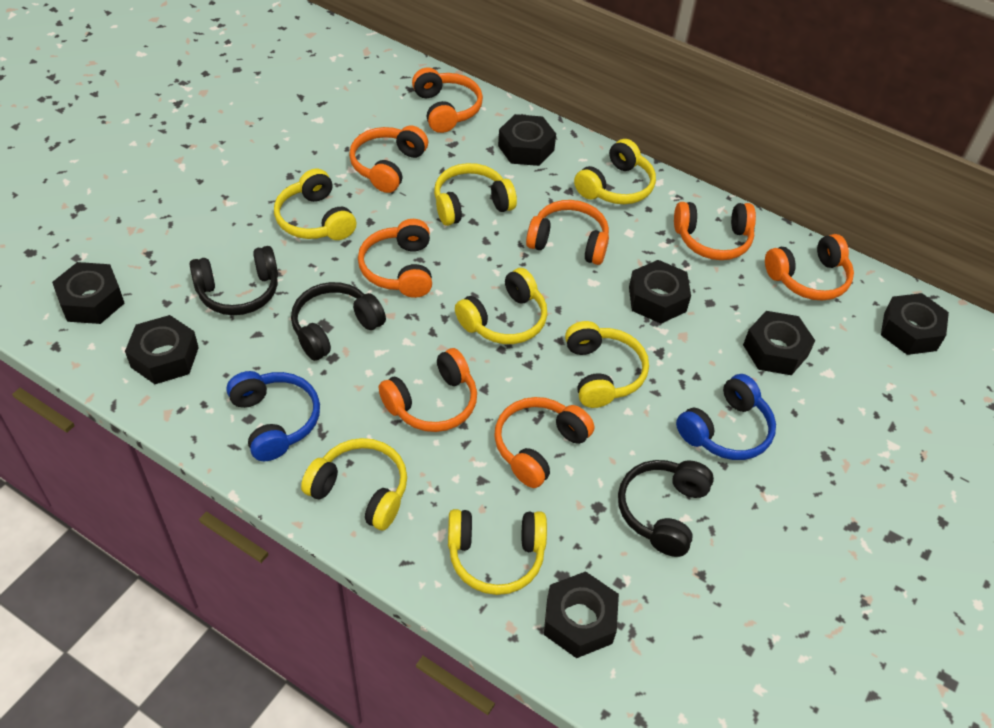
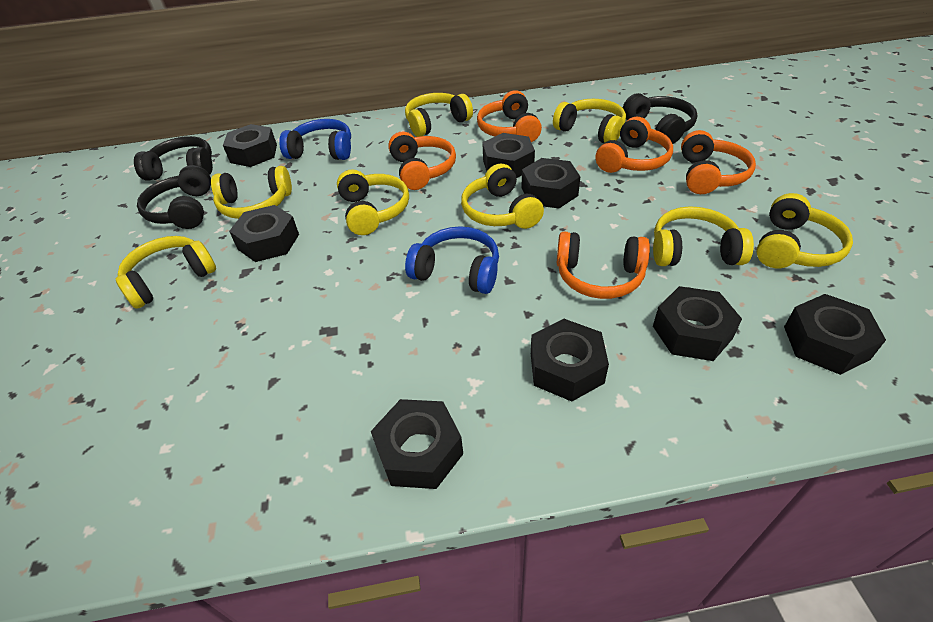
black nut: [52,262,125,324] [125,315,199,384] [498,114,556,166] [544,571,619,658] [629,260,691,324] [743,311,815,375] [881,293,949,355] = 7 -> [223,124,277,167] [229,205,299,262] [371,399,463,489] [482,133,535,178] [522,158,580,209] [531,319,609,402] [653,286,742,361] [784,294,886,375] = 8
orange headphones: [349,126,428,193] [358,219,432,298] [379,348,477,432] [412,68,483,133] [494,397,594,488] [526,200,609,265] [674,202,756,260] [765,234,854,301] = 8 -> [388,131,456,190] [477,91,542,142] [557,232,650,299] [596,117,673,173] [681,130,756,194] = 5
yellow headphones: [274,169,356,240] [301,438,407,530] [434,163,517,226] [448,509,547,595] [455,268,547,344] [565,321,649,408] [574,139,656,204] = 7 -> [116,236,216,309] [211,166,292,219] [337,169,409,235] [405,93,473,137] [461,163,544,229] [553,99,626,143] [653,206,754,266] [756,193,853,268] = 8

